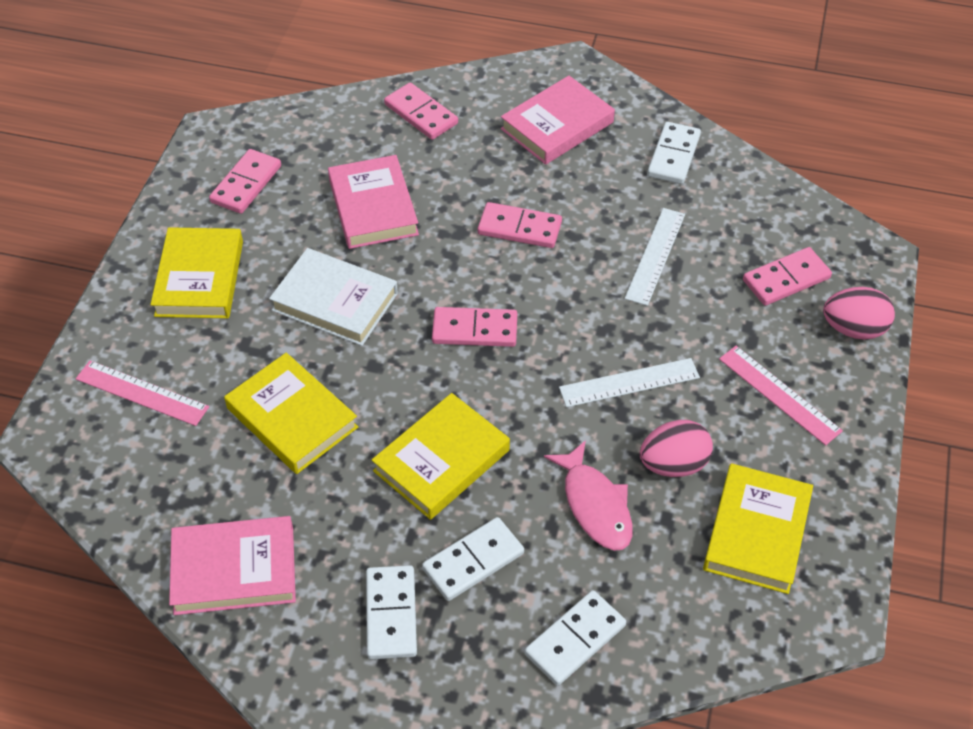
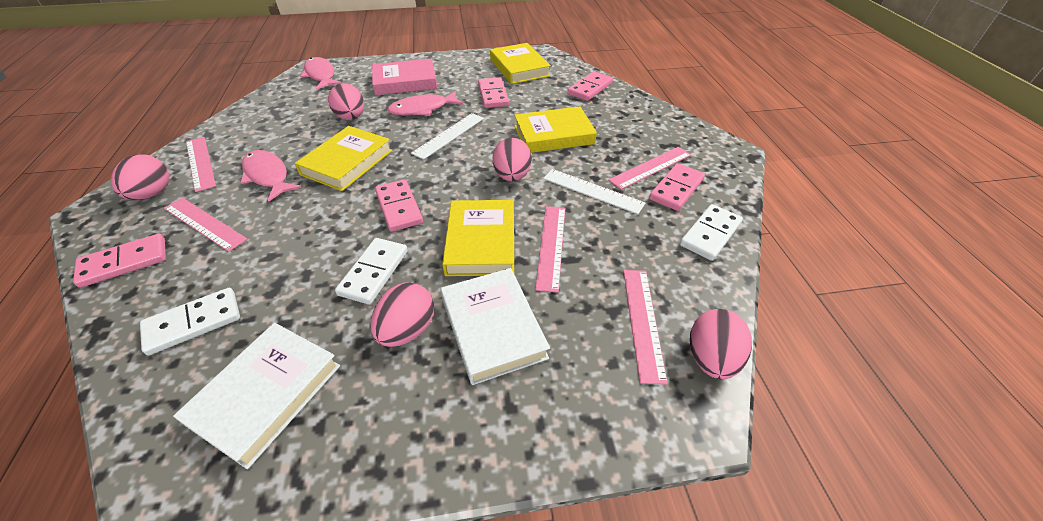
pink book: [169,516,296,615] [328,155,419,249] [501,76,615,165] = 3 -> [372,59,437,95] = 1
pink egg: [640,420,713,477] [823,287,895,340] = 2 -> [111,154,169,200] [328,83,364,120] [370,283,434,347] [493,138,532,181] [690,309,752,379] = 5
pink fish: [544,440,633,551] = 1 -> [240,150,302,202] [300,57,342,90] [387,91,464,116] = 3
pink ruler: [76,361,209,426] [719,346,843,446] = 2 -> [164,198,247,252] [186,137,216,192] [535,206,565,293] [608,147,691,190] [623,270,668,385] = 5
white book: [269,248,398,346] = 1 -> [173,323,340,469] [441,268,550,385] = 2
white domino: [366,565,417,659] [422,517,524,601] [525,590,626,686] [647,122,701,184] = 4 -> [140,288,240,355] [335,238,408,305] [680,204,743,261] = 3

